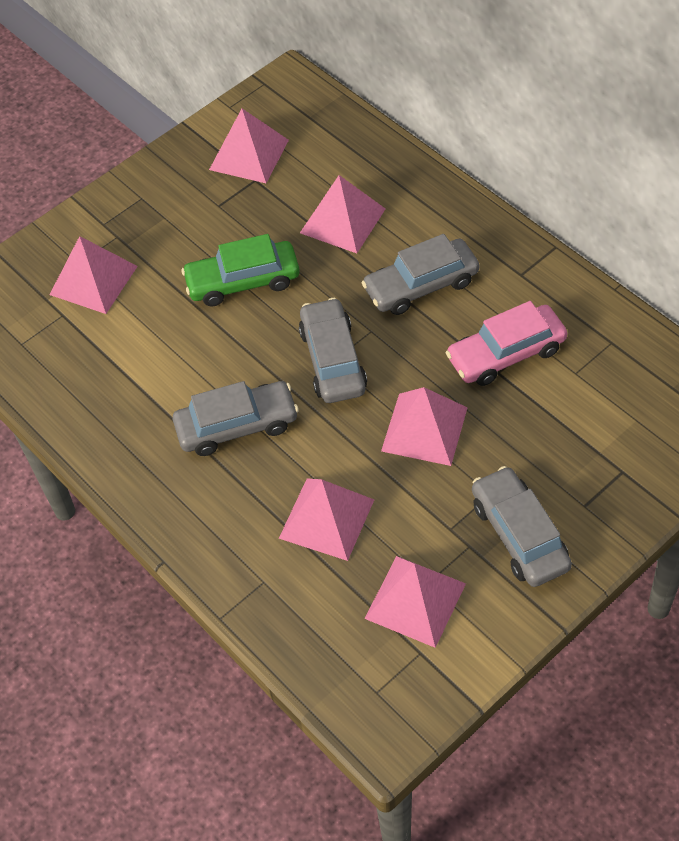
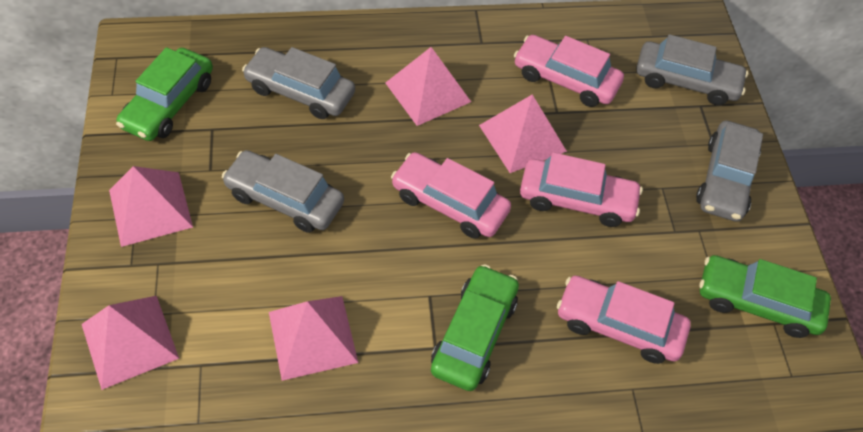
green car: [181,234,300,307] = 1 -> [116,47,213,141] [431,264,519,391] [699,255,831,338] = 3
pink car: [446,301,567,386] = 1 -> [391,152,511,239] [514,35,624,107] [520,152,643,227] [557,276,691,364] = 4
pink pyramid: [50,236,138,314] [209,109,289,183] [279,479,374,561] [300,175,385,253] [364,556,466,648] [381,387,468,466] = 6 -> [82,296,179,390] [109,166,193,247] [269,296,358,381] [386,47,471,126] [479,94,567,173] = 5

